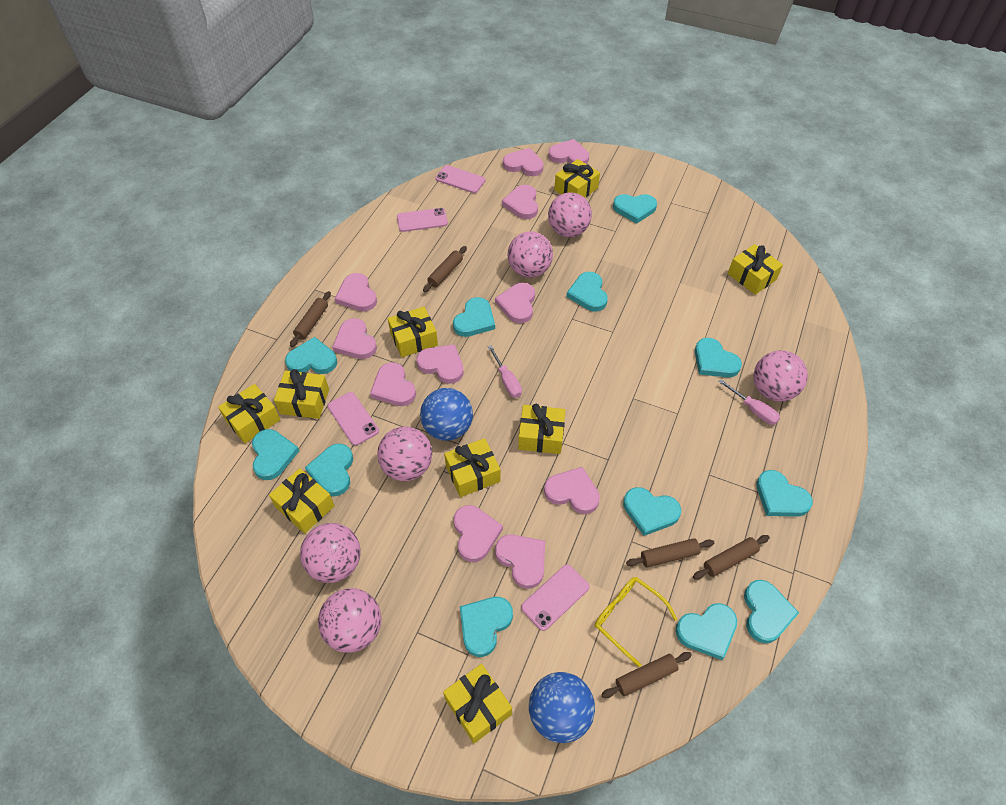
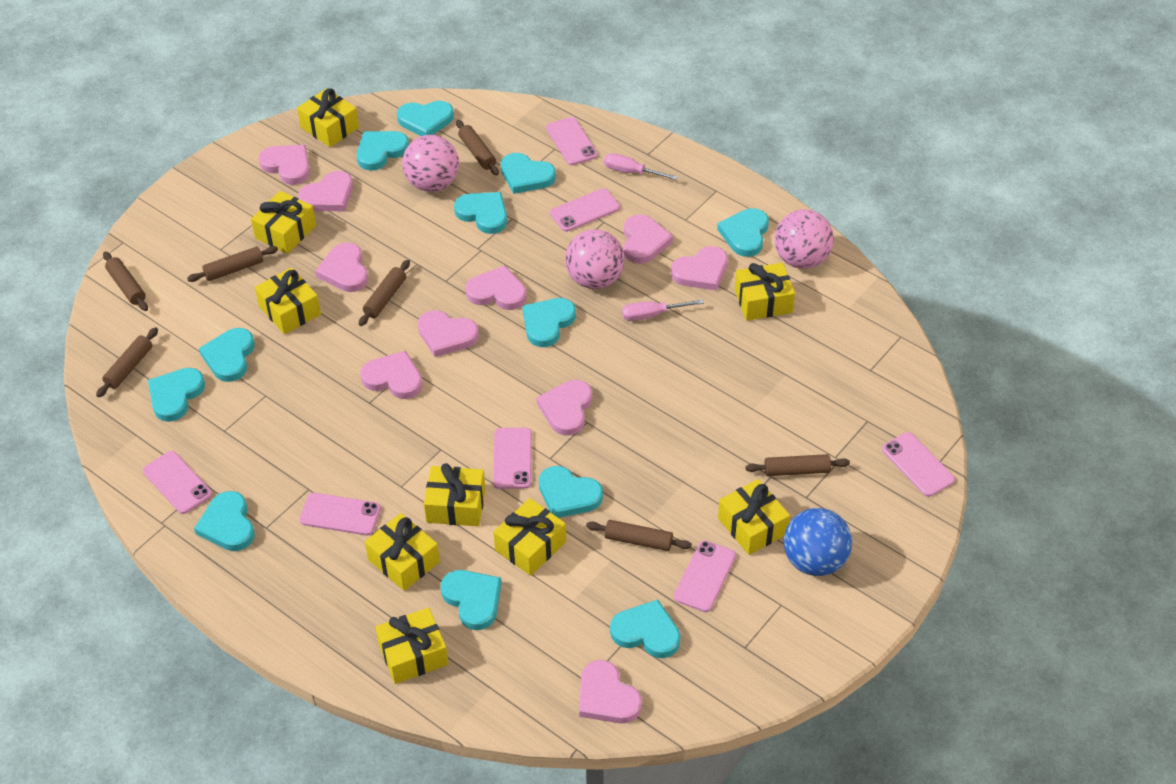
blue ball: [420,388,473,441] [529,672,595,743] = 2 -> [784,508,852,576] = 1
brown rolling pin: [290,291,331,347] [423,246,467,293] [601,652,692,698] [626,538,714,568] [693,535,770,579] = 5 -> [96,327,158,398] [103,252,148,311] [187,246,278,282] [359,260,410,326] [456,120,499,175] [586,520,692,551] [745,454,850,476] = 7
pink ball: [300,523,361,583] [318,588,381,653] [377,426,432,481] [508,231,553,278] [548,192,592,237] [754,350,808,401] = 6 -> [402,135,459,192] [565,229,625,289] [774,210,834,269] = 3
pink heart: [332,318,377,359] [335,273,377,311] [370,362,416,406] [416,344,464,384] [453,505,503,562] [495,283,535,323] [495,534,545,589] [502,185,538,219] [503,148,544,176] [544,467,600,514] [548,139,589,164] = 11 -> [258,145,310,185] [298,171,353,211] [315,242,368,292] [360,351,423,399] [418,310,479,357] [466,265,527,310] [537,380,592,436] [579,660,642,724] [624,214,673,264] [671,246,728,291] = 10
pink phone: [327,392,379,446] [397,208,448,232] [435,165,485,193] [521,564,590,631] = 4 -> [143,451,212,514] [300,493,381,535] [493,428,532,489] [546,117,598,165] [550,188,620,232] [674,540,736,612] [882,432,955,497] = 7
yellow glasses: [595,577,678,667] = 1 -> none = 0

